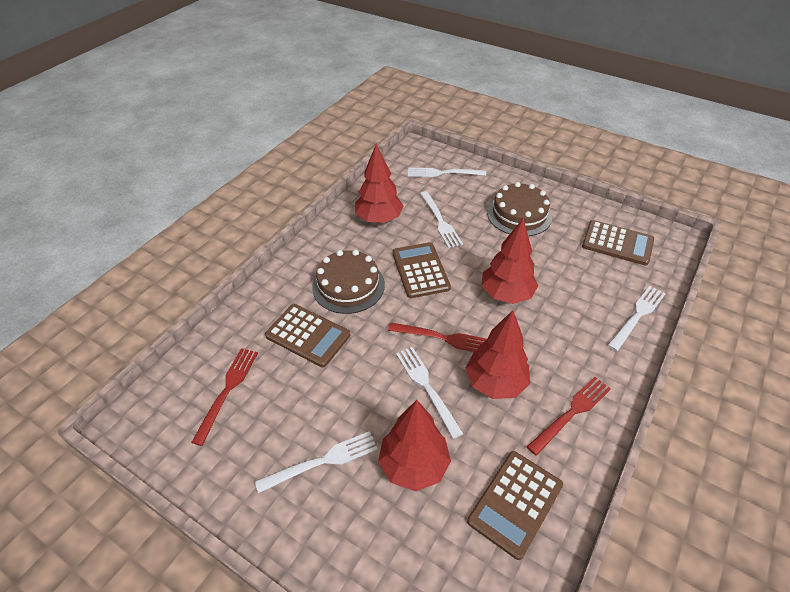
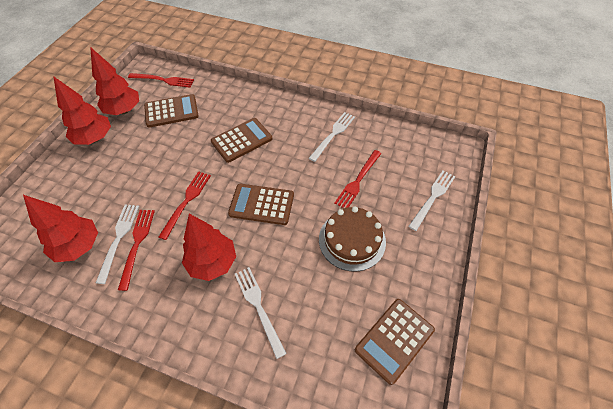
brown cake: [312,250,385,314] [487,182,552,236] = 2 -> [319,206,386,272] = 1
red fork: [191,348,258,446] [388,322,487,352] [527,377,611,456] = 3 -> [118,210,155,291] [128,73,194,88] [159,171,211,240] [334,150,381,208] = 4
white fork: [255,431,378,493] [396,347,464,439] [408,168,486,177] [420,191,463,248] [608,286,666,351] = 5 -> [96,205,139,284] [235,267,287,359] [309,112,355,162] [408,170,456,231] = 4

